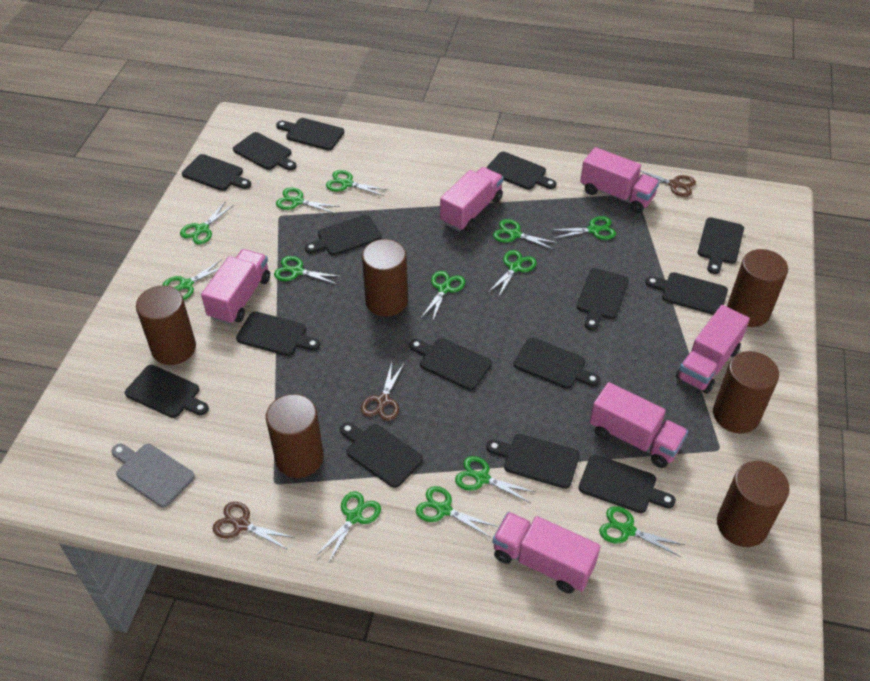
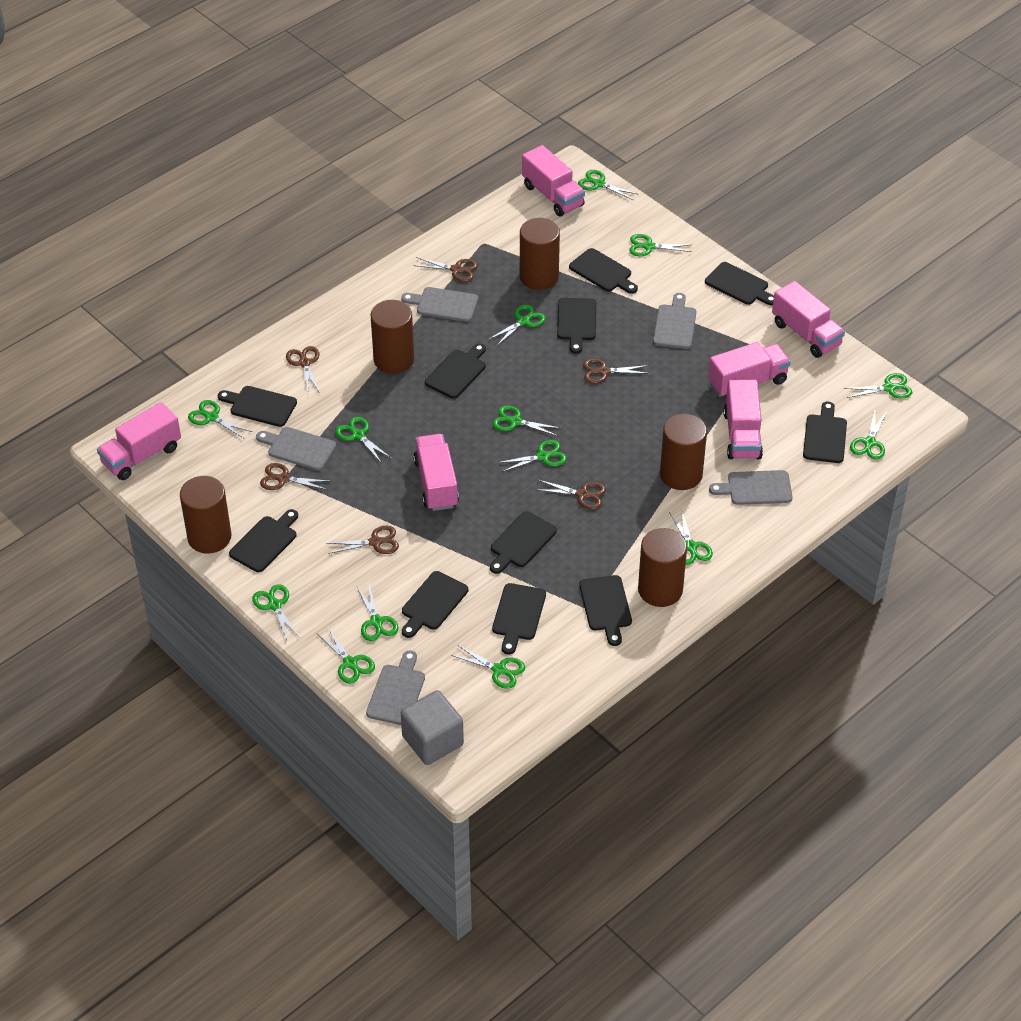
black cutting board: [125,365,209,418] [182,154,251,191] [233,132,297,171] [236,311,320,356] [276,118,344,150] [305,215,382,256] [340,422,423,488] [409,338,492,390] [486,152,557,190] [486,434,580,489] [514,337,600,389] [577,268,629,330] [579,454,676,513] [645,272,728,315] [698,217,744,274] = 15 -> [218,386,297,427] [229,509,298,572] [402,571,468,638] [425,343,486,399] [490,511,557,574] [492,583,546,654] [557,298,596,354] [569,248,638,294] [579,575,632,646] [705,262,774,305] [803,402,847,463] = 11
brown cylinder: [136,285,196,365] [266,394,324,478] [362,239,408,317] [713,351,779,433] [717,461,790,547] [727,249,788,327] = 6 -> [180,476,231,554] [370,300,414,374] [520,218,560,290] [638,528,687,607] [660,414,707,490] = 5
brown scissors: [213,502,295,550] [361,362,405,421] [640,170,696,197] = 3 -> [260,463,329,490] [286,346,320,393] [327,526,399,554] [413,257,478,282] [535,480,606,509] [583,358,650,384] = 6
green scissors: [162,259,222,300] [180,201,235,245] [274,256,342,285] [276,188,340,213] [316,491,381,564] [326,170,388,196] [416,486,496,538] [421,271,465,323] [455,456,535,503] [487,250,537,298] [493,219,558,250] [552,216,616,240] [599,506,684,557] = 13 -> [188,400,252,438] [252,584,300,642] [318,627,375,684] [336,417,391,464] [356,584,398,641] [451,645,525,689] [488,305,546,345] [493,405,560,436] [497,440,567,472] [578,170,639,200] [629,234,692,256] [669,509,713,565] [844,373,912,398] [850,411,887,459] = 14
grey cube: none = 0 -> [401,690,464,765] = 1
grey cutting board: [111,444,195,507] = 1 -> [256,427,336,471] [366,650,425,725] [402,287,478,322] [653,293,696,349] [709,470,793,505] = 5

